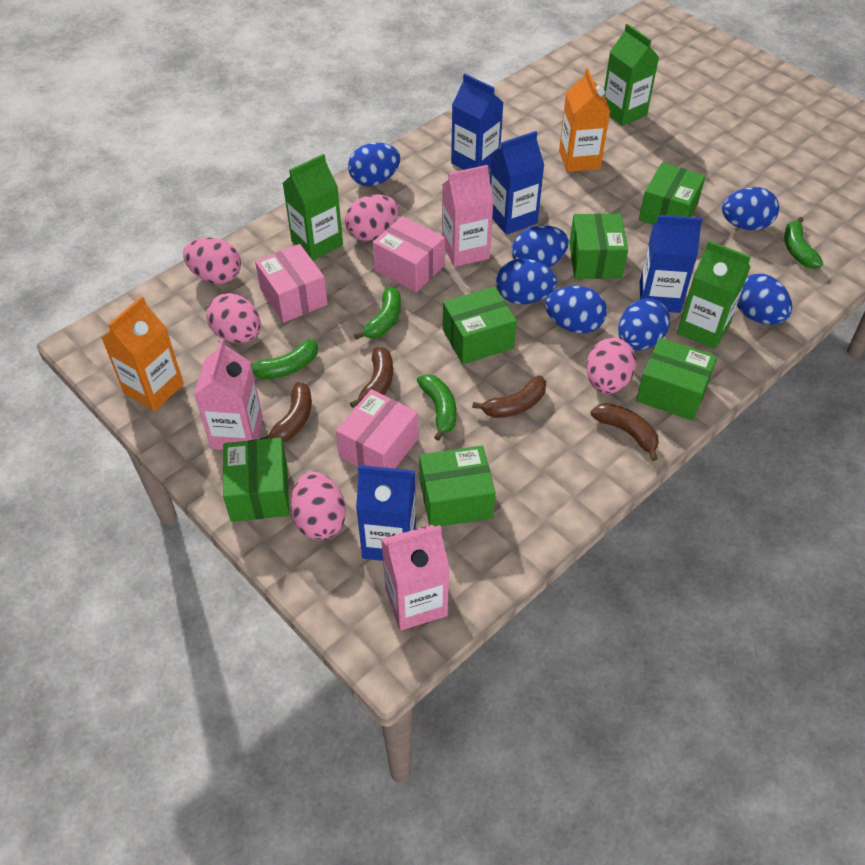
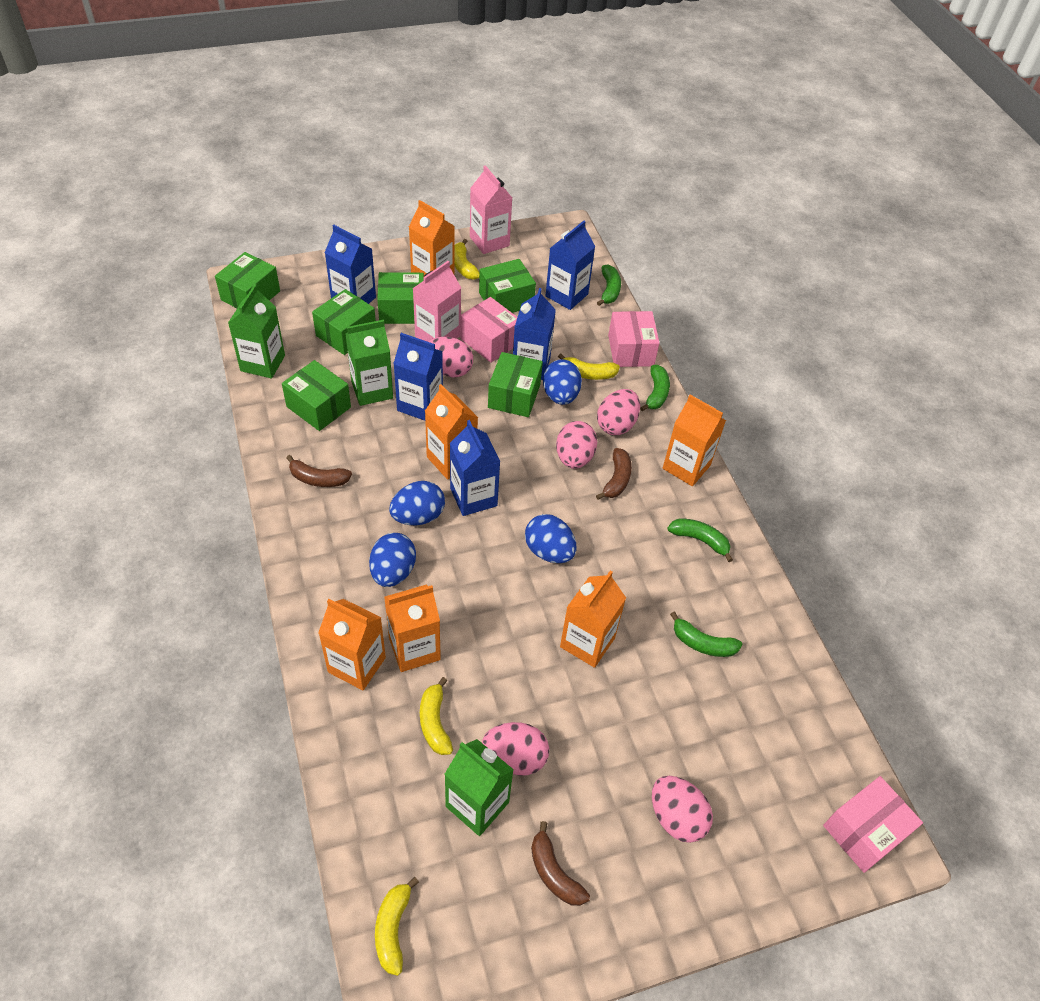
blue carton: [356,465,416,561] [451,74,504,170] [490,131,545,235] [640,215,703,313] = 4 -> [325,225,376,304] [393,333,443,421] [450,420,500,516] [513,288,556,380] [545,221,595,310] = 5
blue egg: [348,143,400,187] [496,259,557,304] [512,226,569,268] [545,286,607,333] [618,299,670,350] [722,187,779,230] [737,274,792,324] = 7 -> [369,533,416,587] [389,481,445,525] [525,514,576,563] [543,359,582,405] = 4
brown banana: [260,382,312,442] [350,347,393,408] [472,375,546,418] [591,403,659,461] = 4 -> [286,455,352,487] [531,821,590,906] [596,448,632,500] = 3
orange carton: [101,296,184,411] [559,68,610,172] = 2 -> [318,599,386,690] [384,585,441,672] [409,200,455,275] [425,384,478,480] [560,571,626,668] [663,395,726,486] = 6
pink carton: [194,338,263,450] [381,525,449,630] [442,165,494,267] = 3 -> [413,261,461,342] [470,165,512,254] = 2
yellow banana: none = 0 -> [375,877,419,976] [420,677,453,755] [455,239,480,280] [558,354,620,380] = 4

